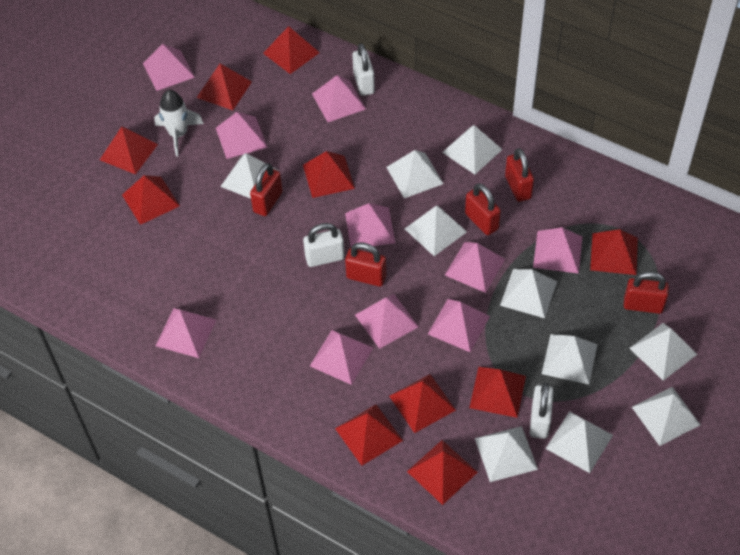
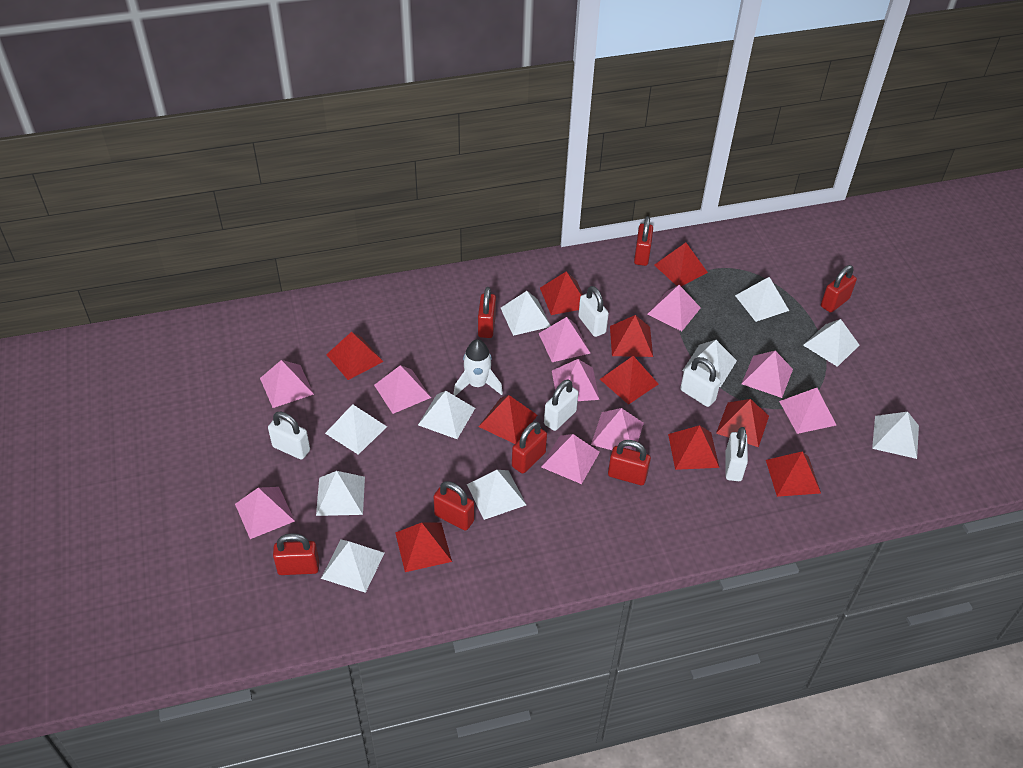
red padlock: [250,163,283,216] [345,242,386,287] [465,183,501,235] [505,148,534,202] [624,272,669,314] = 5 -> [273,533,319,575] [433,481,474,531] [478,287,496,338] [512,421,547,474] [608,440,651,485] [634,216,653,266] [821,265,857,313] = 7
white padlock: [303,223,345,267] [352,43,375,96] [530,383,554,439] = 3 -> [268,412,310,460] [544,379,578,431] [578,286,609,337] [680,357,721,407] [725,427,748,481] = 5

